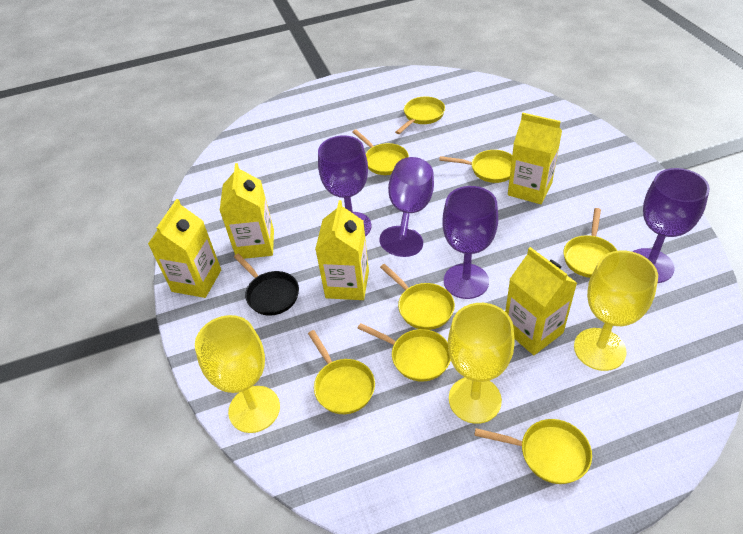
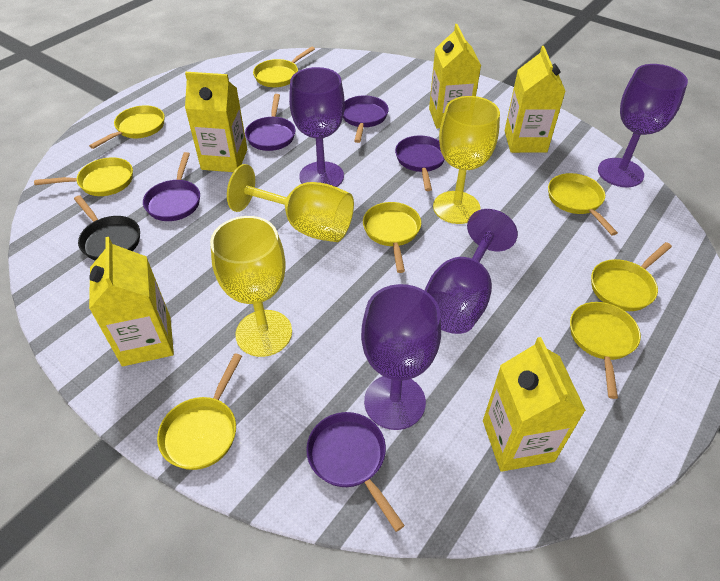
purple pan: none = 0 -> [143,152,200,221] [245,94,295,151] [306,412,405,532] [343,95,389,143] [395,136,445,191] = 5

